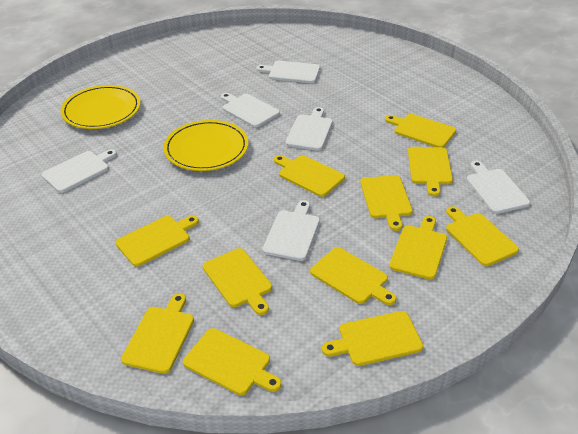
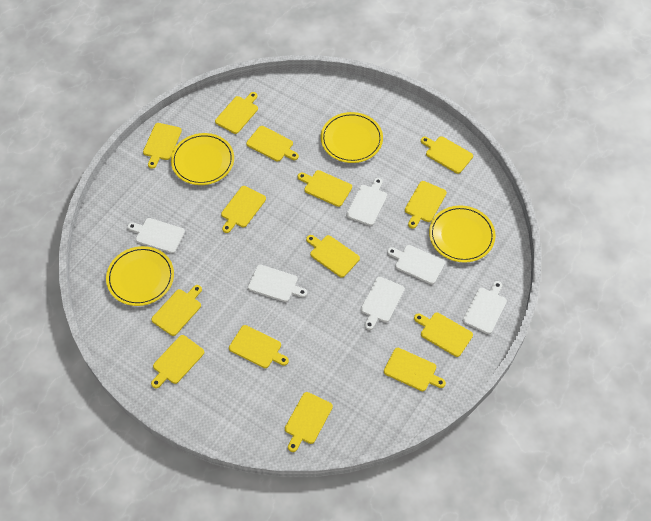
yellow cutting board: [115,215,199,267] [121,293,194,374] [183,328,282,395] [203,248,272,315] [274,155,345,197] [310,247,396,305] [322,311,423,366] [360,175,413,231] [385,114,456,147] [389,216,447,280] [408,147,453,197] [446,206,519,266] = 12 -> [143,123,182,169] [151,285,202,336] [151,335,204,388] [215,92,258,134] [221,186,266,233] [229,325,289,368] [246,126,299,162] [285,392,333,452] [298,170,352,207] [306,235,360,278] [384,348,446,391] [405,181,447,229] [414,312,473,357] [421,136,473,174] = 14
yellow plate: [60,85,141,129] [163,120,248,171] = 2 -> [106,246,174,306] [171,133,234,185] [321,112,383,163] [429,205,495,263] = 4

